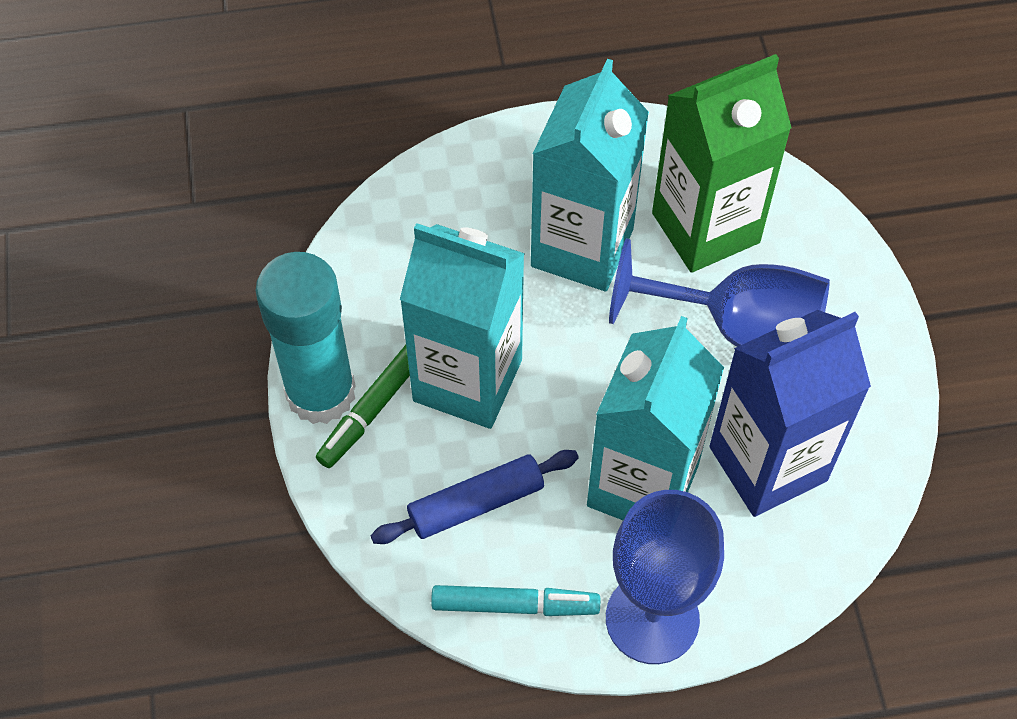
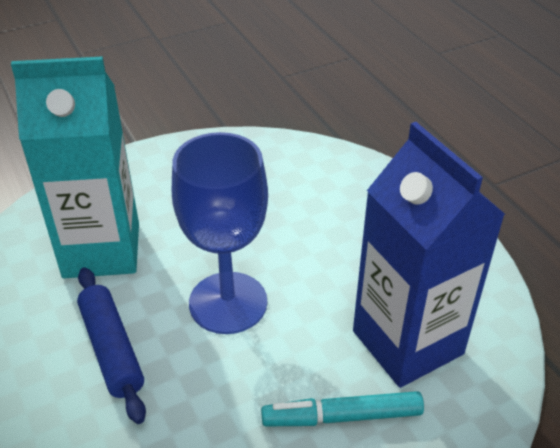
blue goblet: [606,490,724,664] [609,238,830,347] = 2 -> [172,132,268,334] = 1
green carton: [652,54,791,273] = 1 -> none = 0
green marker: [316,345,410,468] = 1 -> none = 0
turquoise carton: [400,223,525,429] [531,59,649,291] [587,316,724,520] = 3 -> [11,56,139,278] = 1
turquoise glue stick: [256,252,356,424] = 1 -> none = 0

